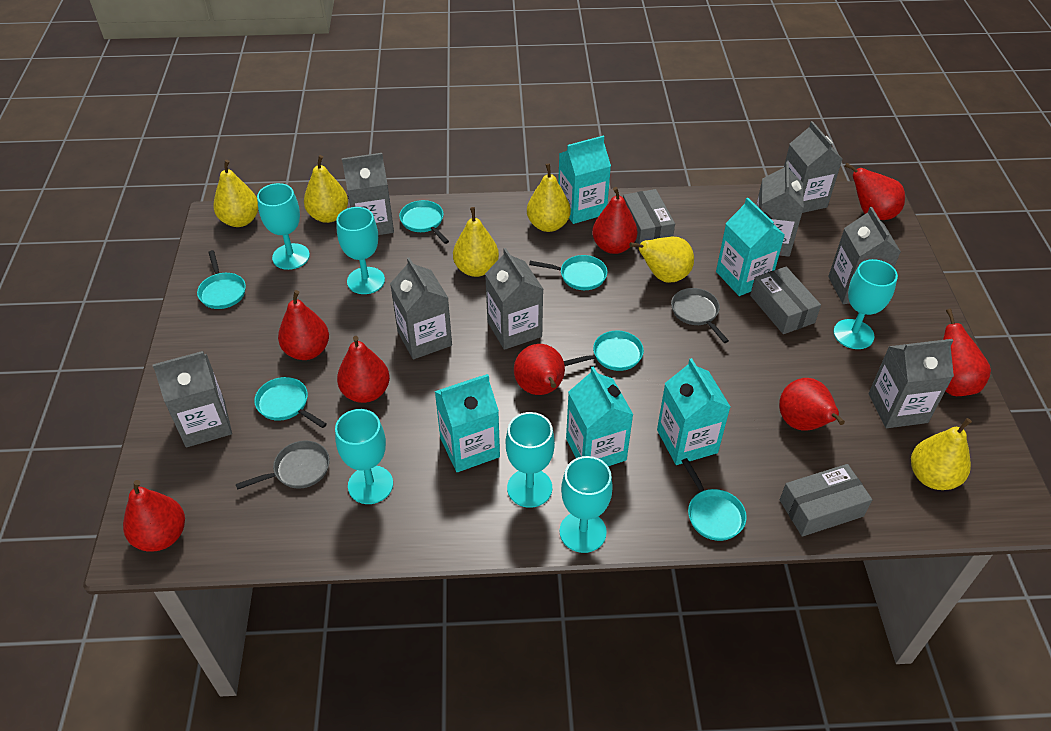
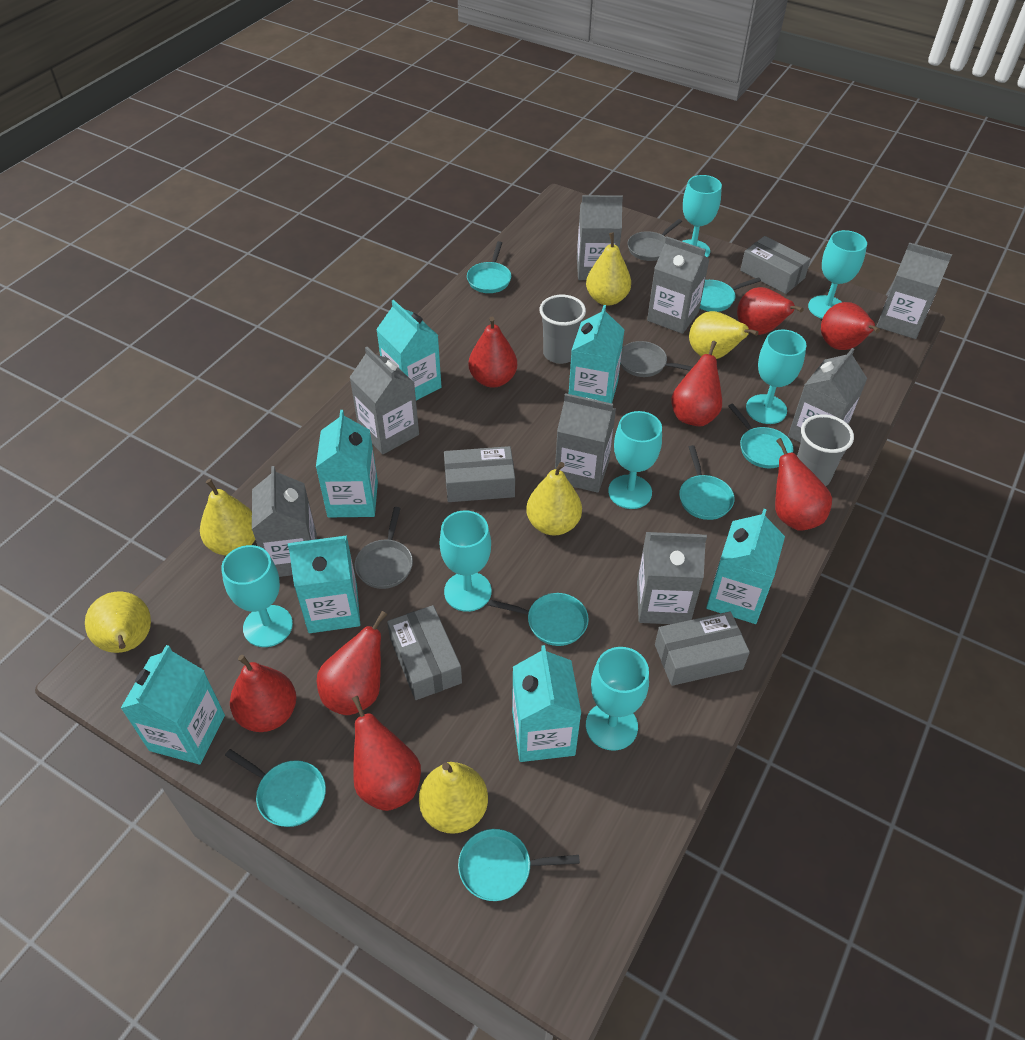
grey box: [623,189,675,244] [750,267,821,334] [780,464,872,537] = 3 -> [387,605,462,700] [444,446,515,502] [655,612,750,686] [740,236,811,294] = 4
grey cup: none = 0 -> [539,295,586,364] [797,414,854,486] = 2
grey pan: [236,440,330,490] [671,288,729,343] = 2 -> [355,507,413,589] [620,341,693,377] [628,219,682,261] = 3
turquoise carton: [435,374,500,472] [558,136,611,224] [566,366,633,466] [657,358,730,465] [716,198,785,296] = 5 -> [121,645,225,764] [288,535,360,633] [316,410,378,517] [376,300,441,400] [512,645,581,762] [569,305,625,403] [706,509,785,624] = 7
turquoise goblet: [257,183,310,270] [335,409,393,504] [336,207,385,294] [506,412,555,508] [560,456,613,553] [833,259,898,349] = 6 -> [221,545,293,647] [439,510,492,612] [586,647,649,751] [608,411,662,509] [682,175,722,258] [746,329,807,424] [808,230,867,319] = 7
turquoise pan: [197,250,246,309] [254,377,327,428] [399,200,449,244] [529,255,607,290] [564,330,644,371] [682,458,747,541] = 6 -> [225,749,326,827] [458,829,580,901] [467,241,511,293] [488,593,589,646] [679,445,734,520] [700,277,761,312] [728,404,793,468] = 7

